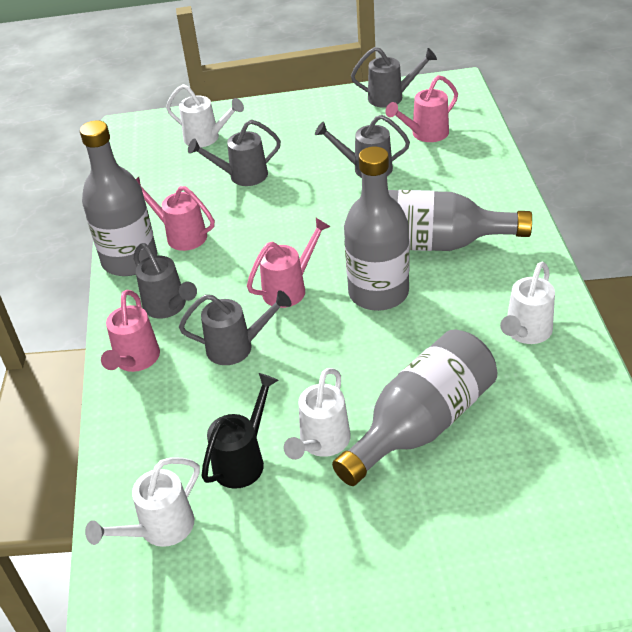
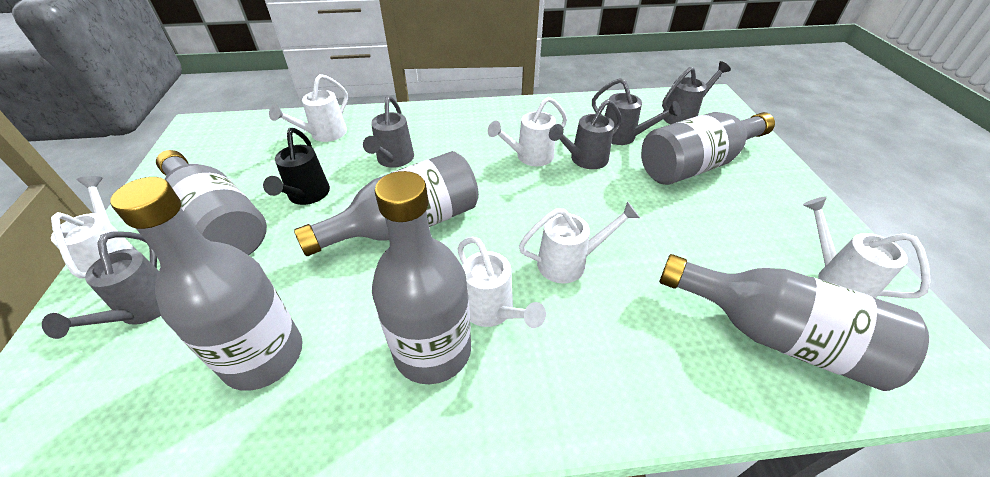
grey bottle: [80,120,158,276] [332,329,497,486] [344,147,410,311] [388,190,532,251] = 4 -> [110,177,302,391] [156,150,267,255] [294,151,479,256] [372,171,471,384] [641,112,775,185] [659,254,929,391] = 6
pink watering can: [101,290,160,372] [136,177,215,251] [247,218,331,308] [385,75,458,142] = 4 -> none = 0
white watering can: [85,458,200,547] [166,84,244,147] [284,368,350,460] [500,262,555,344] = 4 -> [51,176,138,278] [269,74,348,142] [457,237,546,328] [488,97,567,166] [519,201,640,283] [803,197,931,299] = 6

